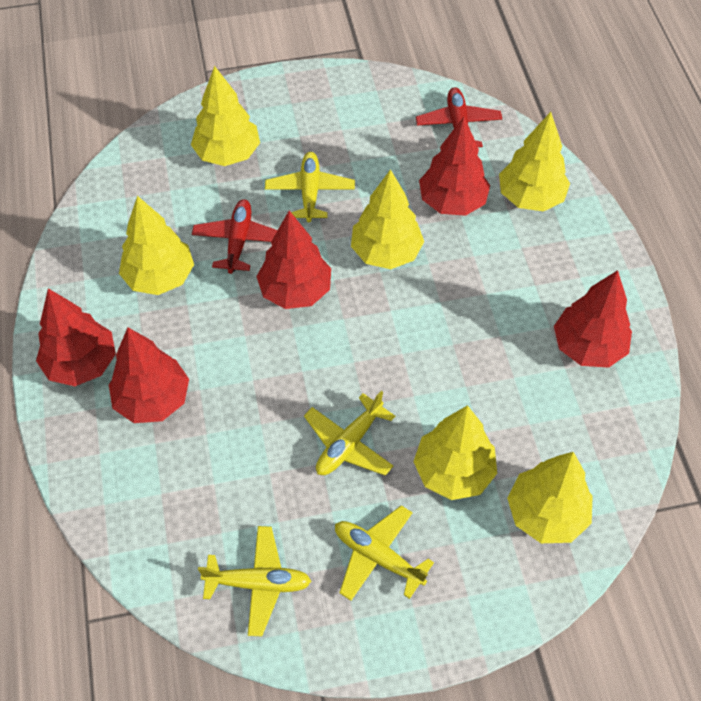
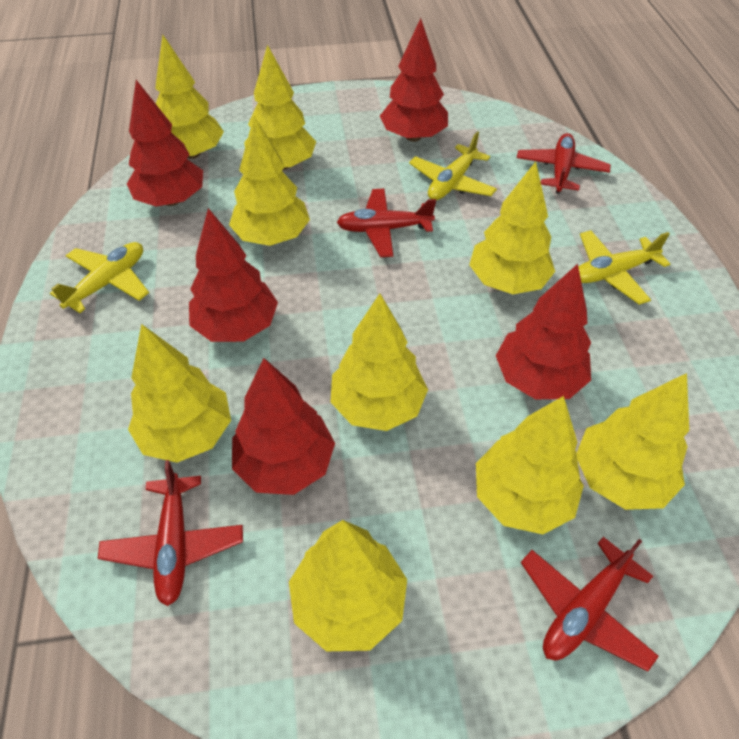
red plane: [192,199,278,274] [416,87,502,147] = 2 -> [98,460,243,606] [337,189,436,257] [517,133,611,194] [521,537,659,671] = 4
yellow plane: [198,526,311,636] [265,152,355,222] [304,391,395,476] [335,505,434,601] = 4 -> [50,242,149,313] [409,131,497,200] [578,230,670,305] = 3
yellow tree: [119,196,194,295] [191,66,260,166] [351,169,424,269] [413,405,497,500] [499,112,570,211] [507,452,592,543] = 6 -> [128,324,231,463] [155,35,224,159] [229,116,310,246] [244,45,316,170] [289,520,407,651] [330,294,428,431] [469,162,555,294] [476,396,584,534] [577,373,689,510] = 9

